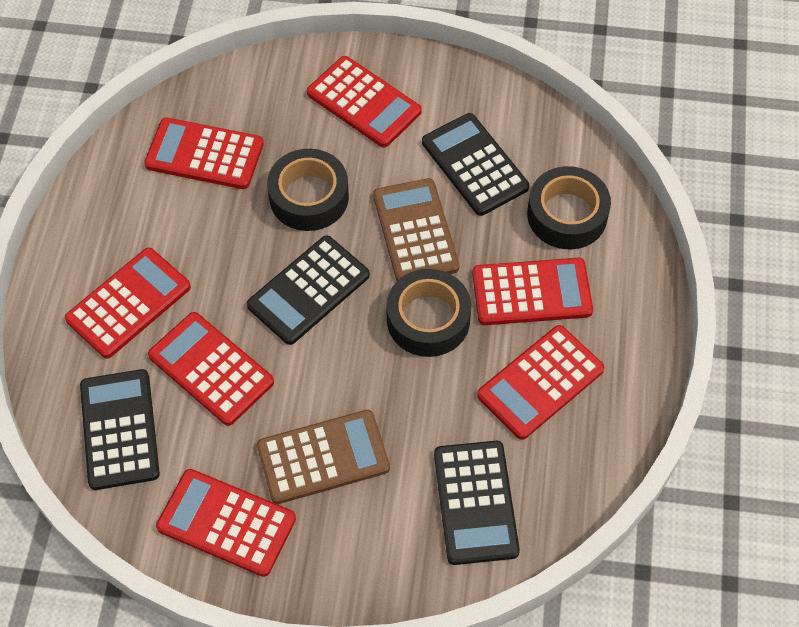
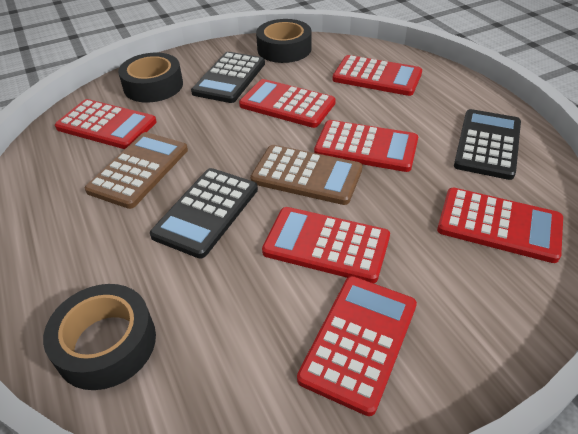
black calculator: [80,369,160,490] [247,235,370,345] [422,113,529,216] [434,441,520,565] = 4 -> [150,168,258,259] [191,52,265,103] [454,109,521,180] = 3

